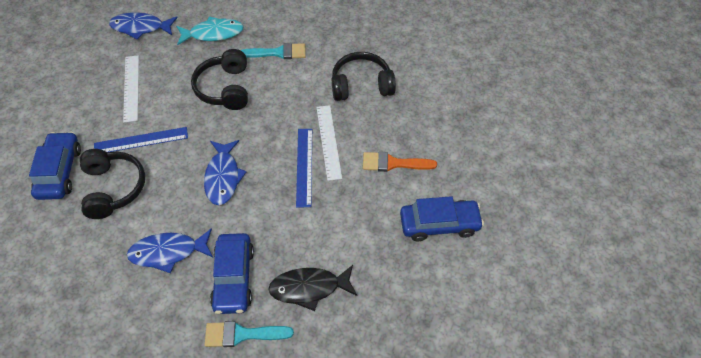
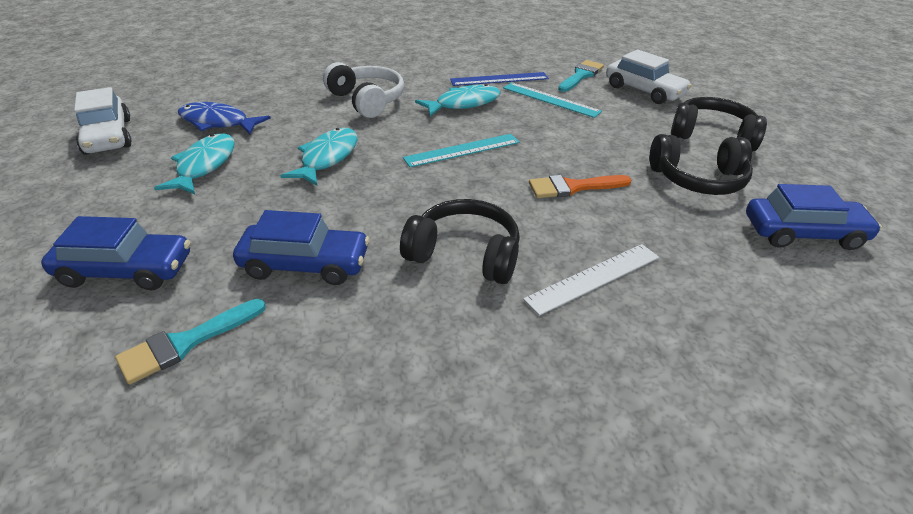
black fish: [268,265,357,311] = 1 -> none = 0
blue fish: [109,12,178,39] [127,229,213,273] [204,140,246,205] = 3 -> [178,102,271,134] = 1
blue ruler: [94,127,188,152] [296,129,312,207] = 2 -> [450,72,549,86] = 1
turquoise fish: [176,17,244,45] = 1 -> [154,133,235,194] [280,128,357,186] [415,84,501,116] = 3
turquoise ruler: none = 0 -> [403,134,520,167] [503,82,602,118] = 2
white car: none = 0 -> [74,87,132,155] [606,49,692,104] = 2
white headphones: none = 0 -> [323,62,404,118] = 1
white ruler: [123,55,139,123] [316,105,342,181] = 2 -> [523,244,659,316] = 1

